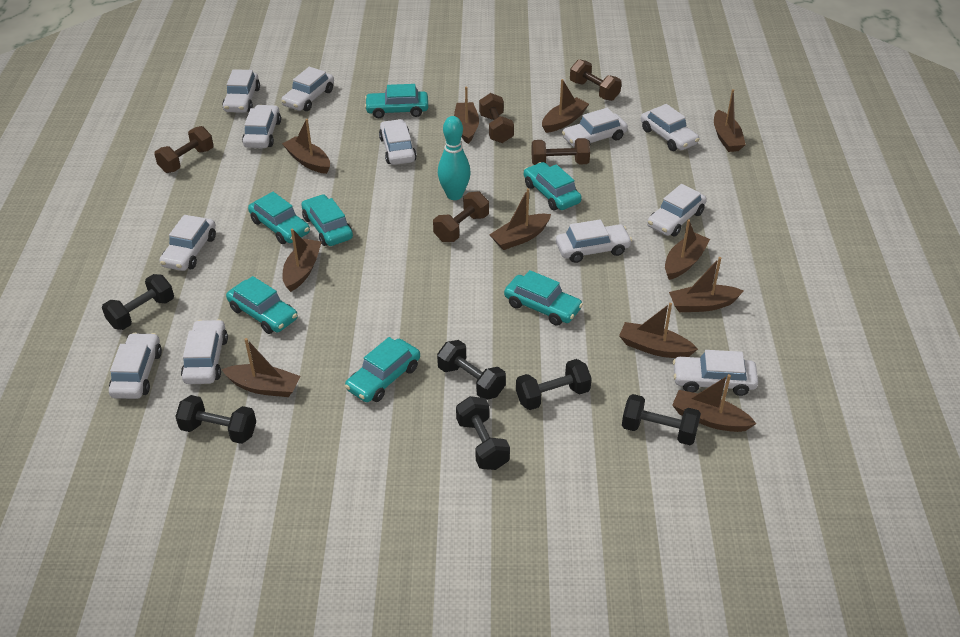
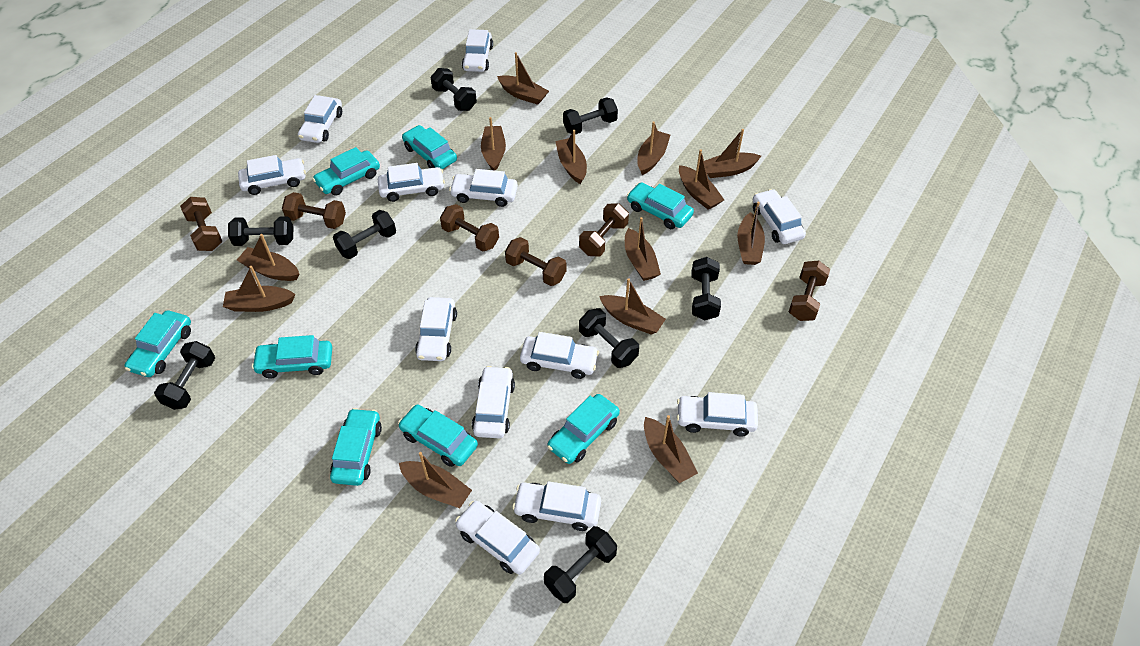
black dumbbell: [102,274,174,330] [175,395,256,444] [437,340,506,400] [456,396,510,470] [516,359,592,410] [622,394,701,445] = 6 -> [154,341,215,410] [228,216,293,246] [333,210,396,259] [431,68,477,111] [544,526,617,603] [563,97,618,134] [579,308,639,368] [692,257,721,320] = 8
brown boat: [222,338,300,397] [282,119,330,174] [283,229,322,292] [454,87,479,144] [489,188,551,250] [542,79,589,133] [619,303,698,358] [665,219,710,280] [669,257,743,312] [672,374,756,432] [714,89,746,152] = 11 -> [223,266,296,312] [237,234,299,281] [399,452,472,508] [481,117,506,171] [497,52,549,105] [555,130,587,184] [599,278,666,335] [625,217,661,281] [637,121,670,175] [644,415,698,483] [679,149,724,210] [704,129,761,178] [737,202,765,265] = 13
brown dumbbell: [154,126,214,173] [433,191,489,242] [479,93,514,143] [531,138,590,165] [570,59,622,101] = 5 -> [180,197,222,251] [282,192,346,229] [440,204,499,251] [505,237,566,286] [579,204,629,256] [789,261,830,321] = 6
turquoise bowling pin: [438,116,471,200] = 1 -> none = 0
turquoise car: [226,276,298,334] [248,192,310,244] [301,194,353,246] [345,337,420,402] [365,84,428,118] [504,270,583,326] [524,162,582,210] = 7 -> [125,311,191,377] [252,335,332,378] [312,147,380,196] [330,408,382,486] [398,404,478,467] [402,125,457,169] [547,394,620,464] [627,182,694,229] = 8

